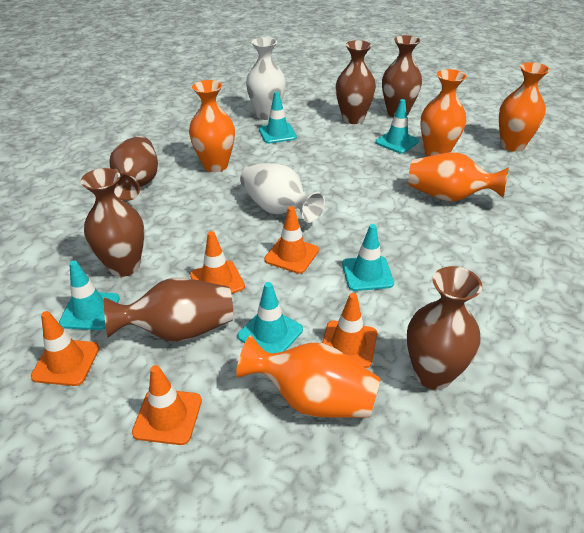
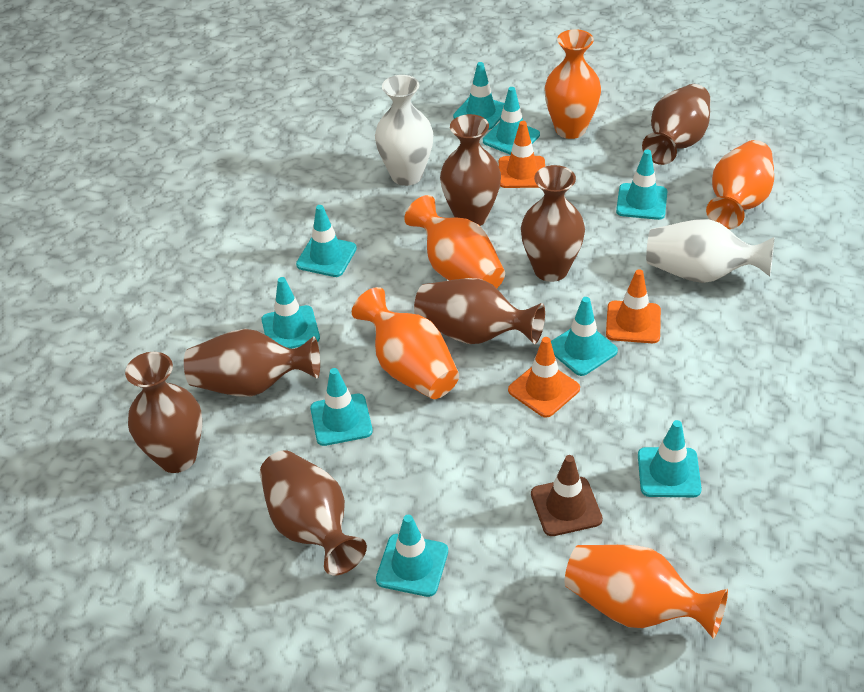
brown traffic cone: none = 0 -> [531,455,603,536] = 1
brown vase: [80,168,145,277] [104,278,233,342] [110,136,158,201] [335,40,376,124] [382,35,422,117] [407,266,482,390] = 6 -> [125,352,202,473] [184,329,320,397] [260,450,367,575] [414,278,545,344] [440,114,501,226] [521,165,585,282] [642,84,710,165] = 7
orange traffic cone: [31,311,99,386] [132,365,202,445] [190,231,245,294] [264,206,319,274] [322,293,377,368] = 5 -> [499,121,545,188] [508,337,580,418] [606,269,661,343] = 3
turquoise traffic cone: [59,261,120,330] [238,282,303,353] [259,91,297,144] [342,224,394,291] [376,99,419,153] = 5 -> [262,277,320,349] [296,205,357,277] [310,368,373,446] [376,515,448,597] [453,62,505,130] [483,87,540,155] [551,297,618,376] [616,150,667,220] [638,420,702,497] = 9

